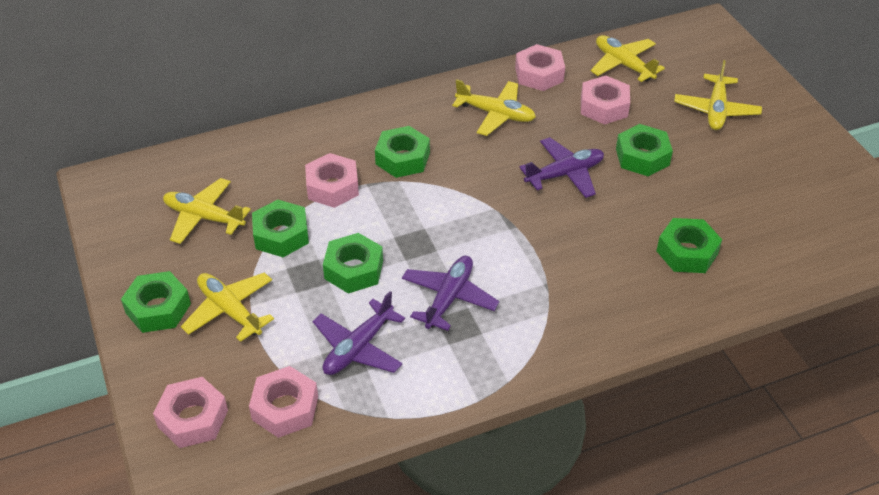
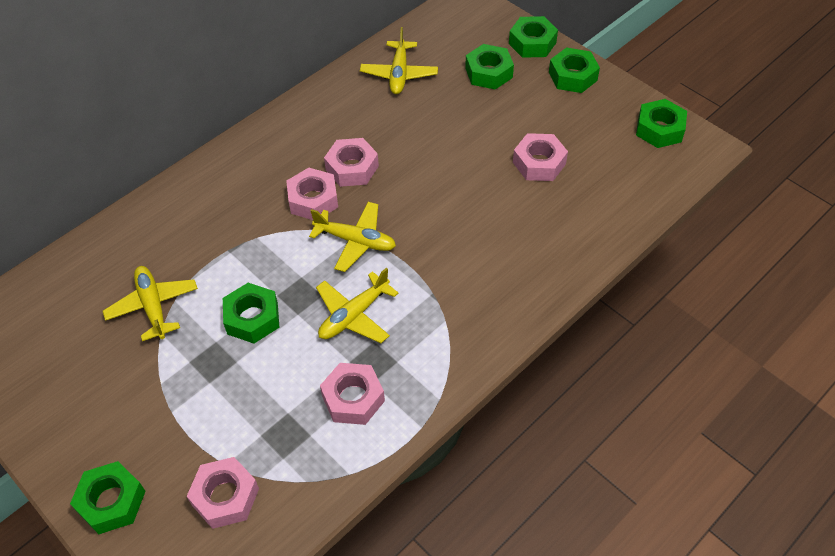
purple plane: [313,291,405,375] [402,256,499,331] [519,137,604,198] = 3 -> none = 0
yellow plane: [163,178,251,244] [181,272,274,342] [452,79,536,136] [591,35,665,82] [674,60,762,130] = 5 -> [103,266,198,341] [309,202,396,272] [316,268,399,343] [360,27,438,94] = 4

